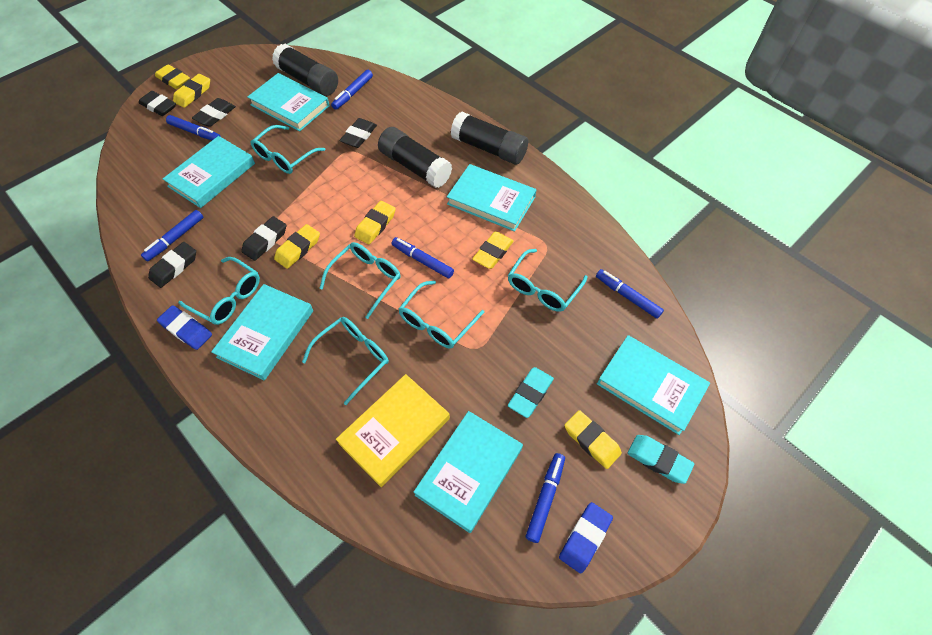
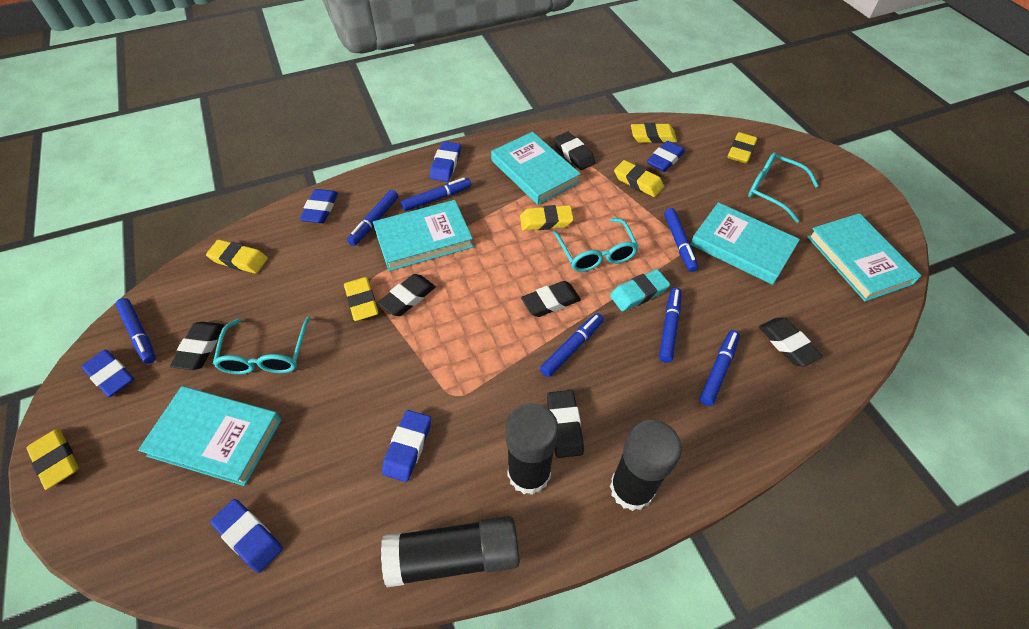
black eraser: [139,91,176,116] [148,242,196,288] [192,98,236,127] [242,216,286,261] [339,118,377,148] = 5 -> [170,322,224,370] [378,274,436,316] [521,281,581,317] [547,390,584,458] [554,132,595,170] [759,318,822,367] = 6
blue eraser: [157,305,212,350] [559,502,613,574] = 2 -> [81,350,134,397] [210,499,283,573] [299,189,338,223] [382,410,431,482] [430,141,461,182] [647,141,685,172] = 6
blue marker: [141,210,203,261] [166,115,221,140] [331,70,373,110] [392,237,454,278] [526,453,565,543] [596,269,664,319] = 6 -> [116,298,156,364] [347,190,398,246] [401,177,471,211] [540,313,604,377] [659,288,682,363] [664,208,698,272] [700,330,740,406] = 7
turquoise book: [163,136,255,208] [211,284,313,381] [247,73,330,131] [414,411,523,533] [447,164,537,232] [597,335,710,435] = 6 -> [138,386,282,486] [373,200,473,271] [491,132,581,205] [690,202,800,285] [807,213,921,301] = 5
turquoise eraser: [508,367,554,418] [627,435,694,484] = 2 -> [610,269,670,311] = 1
turquoise glasses: [178,257,260,325] [250,125,325,174] [302,317,389,405] [319,242,401,319] [399,280,484,349] [508,249,588,312] = 6 -> [213,317,311,374] [553,218,639,272] [748,152,819,223] = 3
yellow book: [336,374,450,487] = 1 -> none = 0
yellow eraser: [155,64,190,89] [173,74,210,108] [274,224,320,269] [354,201,396,244] [472,232,514,269] [564,410,622,469] = 6 -> [27,429,79,490] [206,240,268,274] [344,277,378,321] [520,205,574,230] [614,160,664,197] [631,123,677,143] [728,132,757,164] = 7

